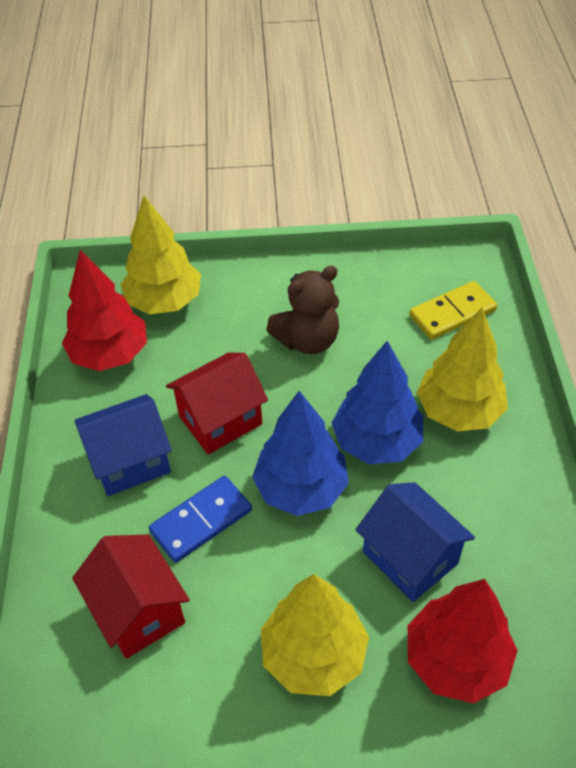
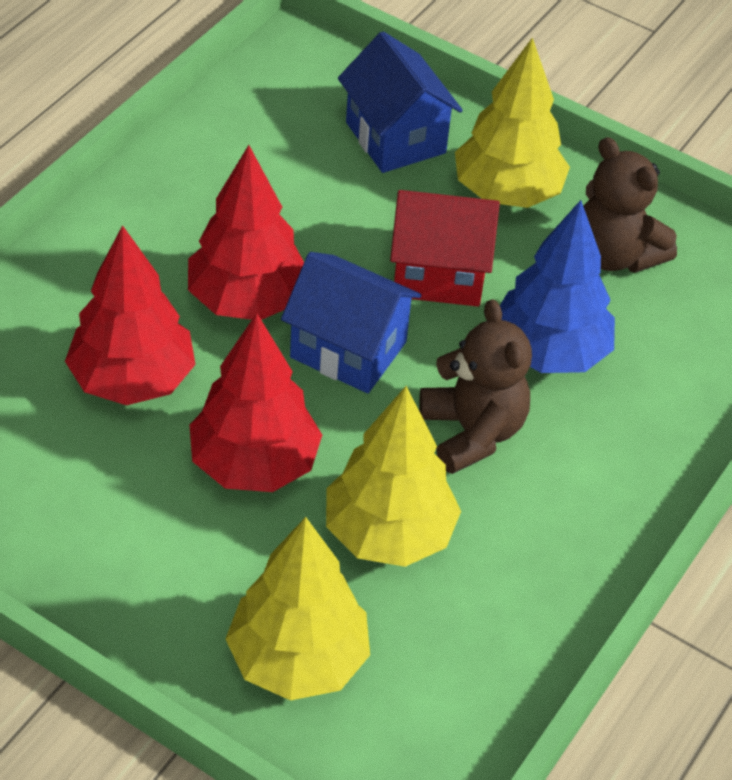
blue domino: [149,476,252,563] = 1 -> none = 0
blue tree: [252,391,349,516] [332,341,423,464] = 2 -> [500,200,615,373] = 1
brown teddy bear: [266,266,339,354] = 1 -> [419,299,532,474] [583,137,677,273] = 2
red house: [72,535,190,659] [166,353,268,454] = 2 -> [390,190,500,307] = 1
red tree: [62,250,147,371] [408,579,518,703] = 2 -> [65,225,196,405] [188,145,304,320] [189,313,322,492] = 3
yellow domino: [409,281,497,340] = 1 -> none = 0

